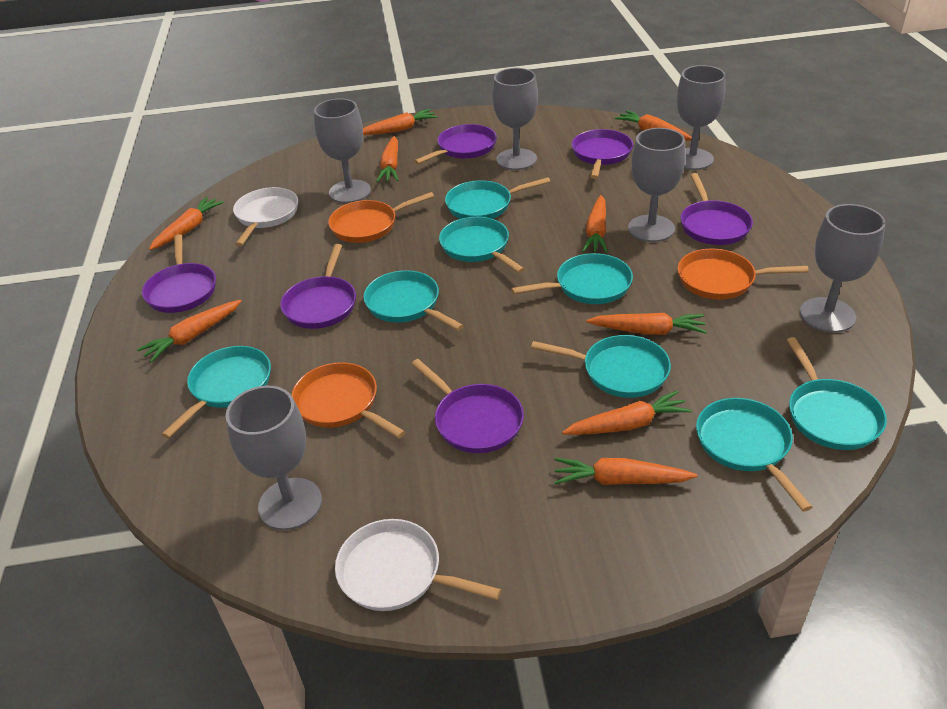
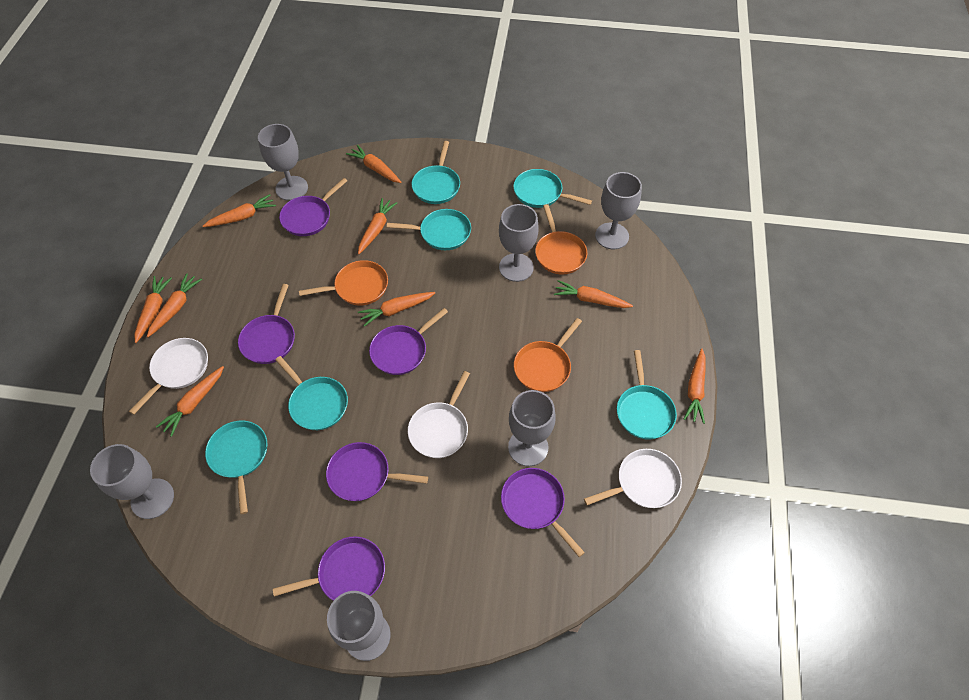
turquoise pan: [161,346,271,438] [363,270,464,331] [439,217,525,273] [445,177,551,219] [511,253,633,304] [531,335,671,398] [696,398,813,512] [787,337,887,450] = 8 -> [205,421,267,514] [275,356,348,430] [387,209,471,250] [411,141,460,204] [513,169,592,208] [617,350,677,440] = 6
white pan: [233,187,298,246] [335,519,501,611] = 2 -> [129,338,208,415] [408,371,470,458] [584,449,682,508] = 3

